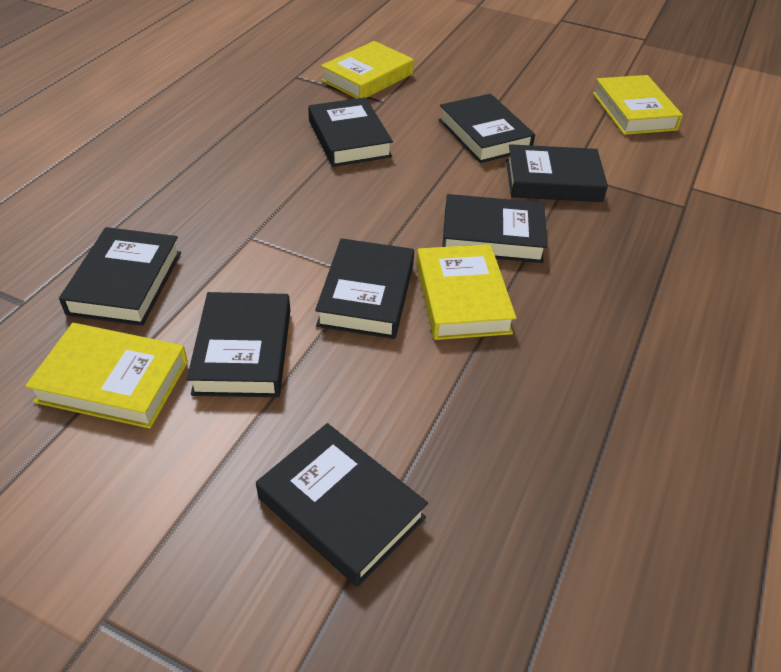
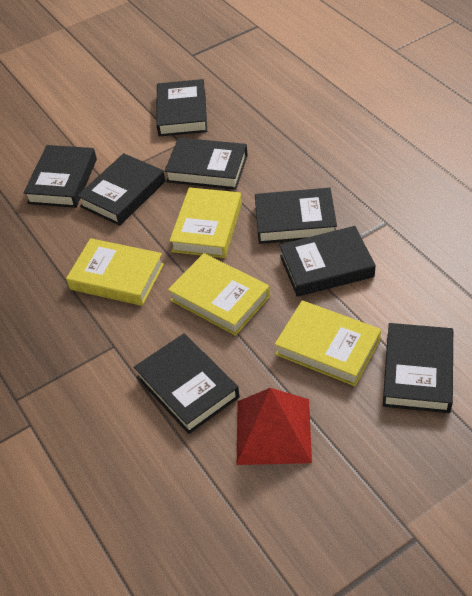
red pyramid: none = 0 -> [237,388,312,465] = 1

